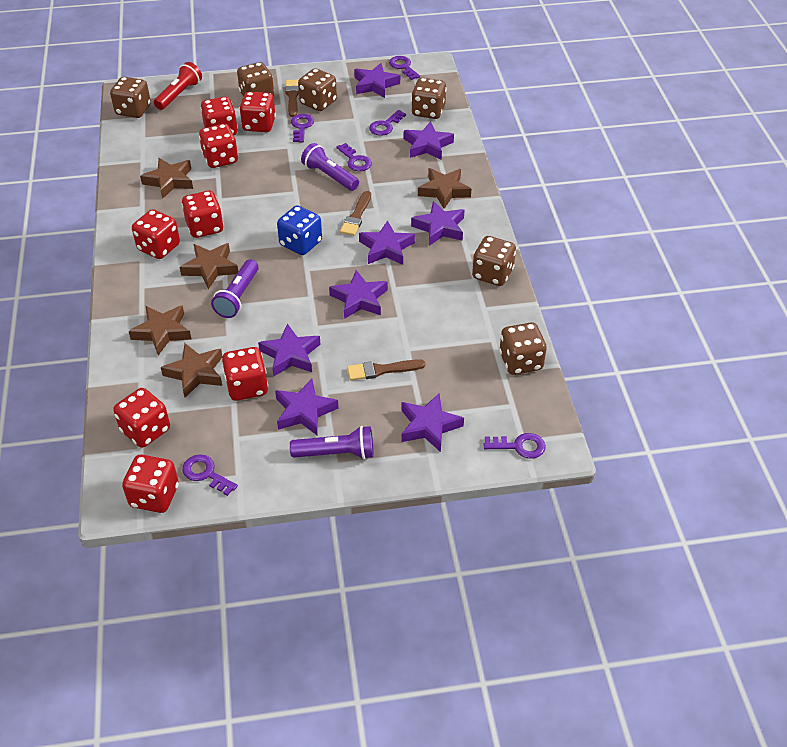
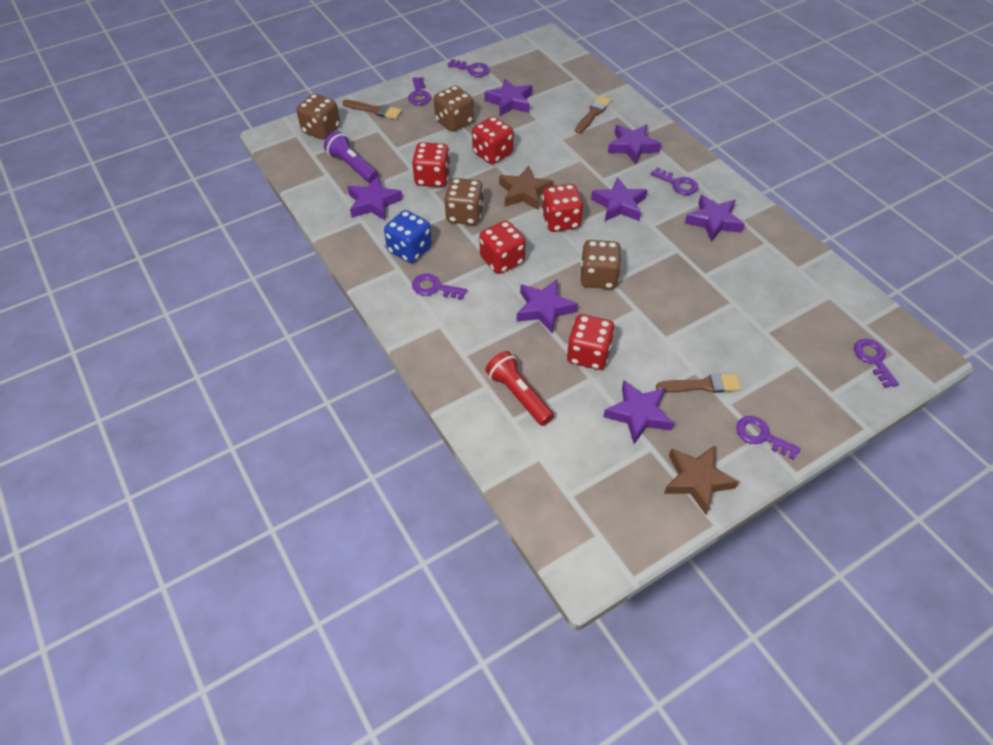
brown dice: [110,77,151,118] [237,62,274,97] [298,68,337,111] [411,78,447,119] [472,236,516,286] [499,322,547,375] = 6 -> [296,94,340,139] [434,86,474,132] [444,178,484,225] [581,240,621,289] = 4
brown star: [129,305,191,355] [140,158,193,199] [161,343,223,397] [180,243,238,289] [418,168,471,209] = 5 -> [499,166,553,210] [664,445,739,515] = 2
purple flashlight: [211,259,259,318] [290,426,374,460] [301,143,359,191] = 3 -> [324,131,378,183] = 1
purple star: [258,323,321,376] [275,379,339,435] [329,270,388,319] [354,63,400,98] [359,221,415,265] [401,393,464,452] [404,121,454,160] [411,201,465,246] = 8 -> [347,176,403,221] [484,79,532,116] [517,279,578,333] [591,177,647,221] [603,380,674,444] [608,124,661,165] [685,195,745,242] = 7
red dice: [113,388,170,448] [122,455,179,513] [132,209,180,259] [182,191,224,238] [199,124,238,168] [200,97,238,135] [222,347,268,401] [239,92,276,132] = 8 -> [412,142,450,187] [472,116,513,164] [479,221,526,274] [541,184,583,232] [567,314,615,370] = 5

